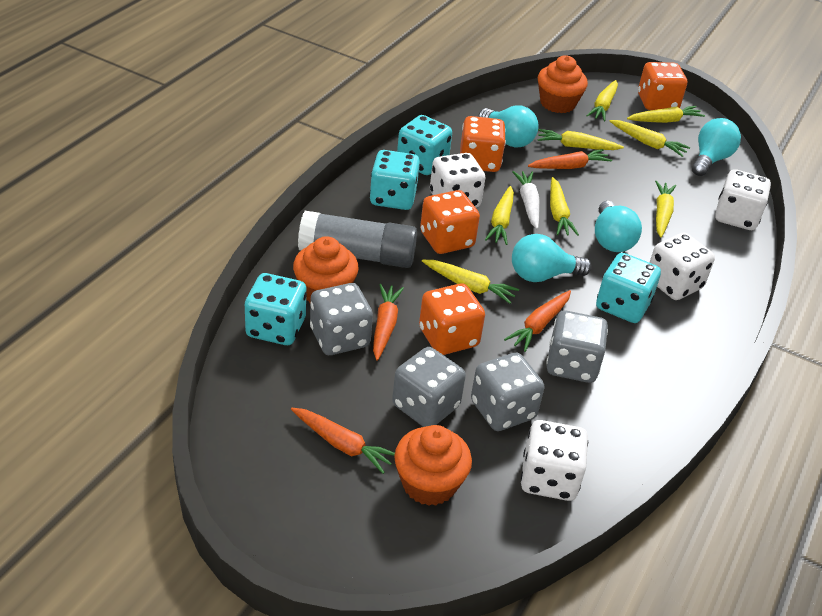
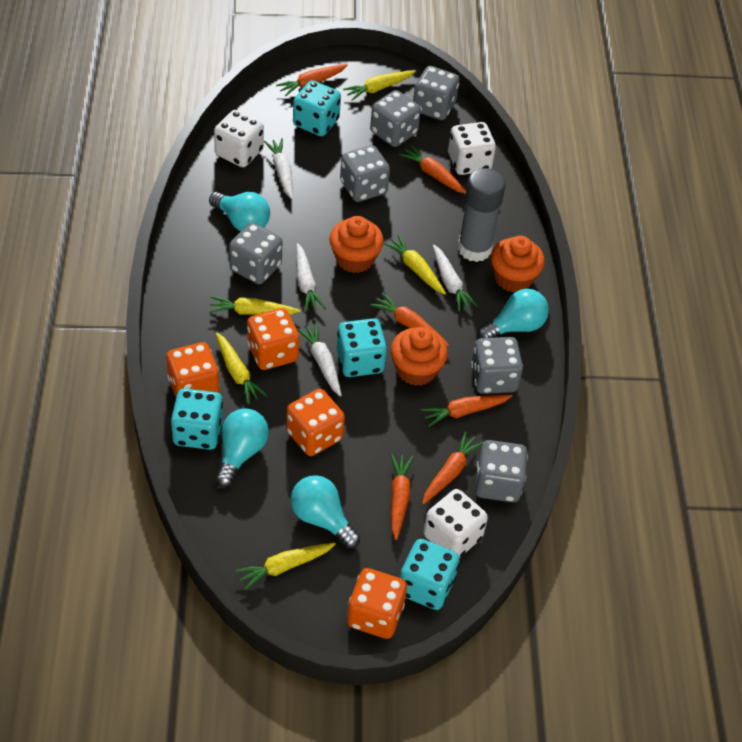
grey dice: [310,283,373,355] [392,347,466,427] [471,353,544,431] [546,310,608,383] = 4 -> [229,223,282,284] [340,145,390,202] [370,90,421,147] [413,66,460,120] [471,337,523,394] [475,440,528,502] = 6
orange carrot: [291,408,395,474] [373,284,404,361] [504,290,571,352] [528,149,612,169] = 4 -> [276,64,348,97] [370,293,449,346] [390,454,414,540] [399,145,466,194] [421,394,513,427] [422,432,483,504] = 6
white carrot: [512,171,540,229] = 1 -> [264,138,293,199] [296,243,326,312] [297,323,342,396] [433,245,478,311] = 4
white dice: [430,153,485,208] [521,420,588,501] [649,233,715,300] [715,169,771,230] = 4 -> [214,110,264,167] [423,489,488,558] [448,122,496,175] = 3
yellow carrot: [422,260,519,304] [485,186,514,245] [538,129,624,150] [550,177,579,236] [586,80,618,121] [610,120,690,157] [627,106,705,123] [655,181,676,238] = 8 -> [208,296,301,315] [215,332,268,404] [235,543,336,590] [343,70,415,101] [383,235,446,294] = 5

